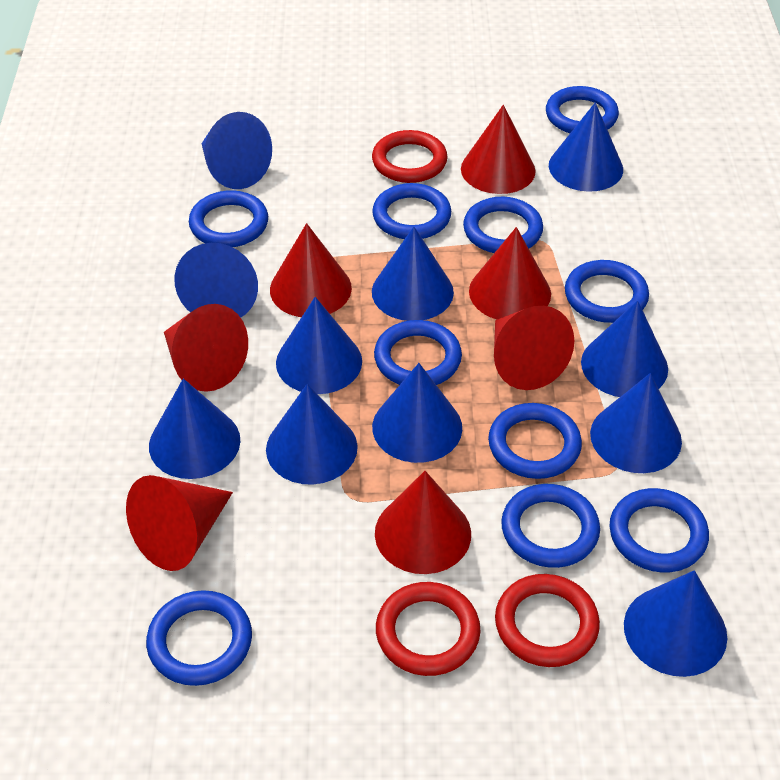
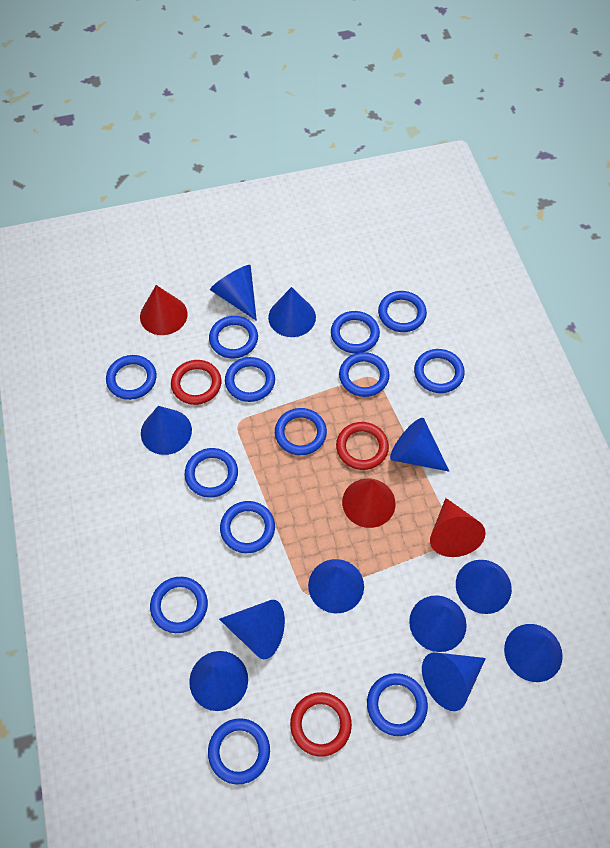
blue ring: [146,590,252,686] [189,190,268,247] [372,183,451,239] [374,320,462,385] [463,197,543,253] [488,403,582,479] [501,484,600,568] [546,86,619,133] [565,260,649,323] [609,488,709,573] = 10 -> [106,355,157,400] [150,577,208,633] [185,448,238,498] [208,718,270,785] [209,316,258,359] [220,501,275,553] [225,357,275,402] [275,408,327,455] [331,311,380,353] [339,352,389,397] [367,673,428,736] [378,291,427,332] [414,349,465,393] = 13
red cone: [126,475,233,571] [164,304,248,392] [270,223,352,317] [375,471,471,574] [461,105,536,194] [469,227,551,319] [494,306,574,390] = 7 -> [140,285,188,335] [342,478,395,528] [430,498,486,557] = 3

